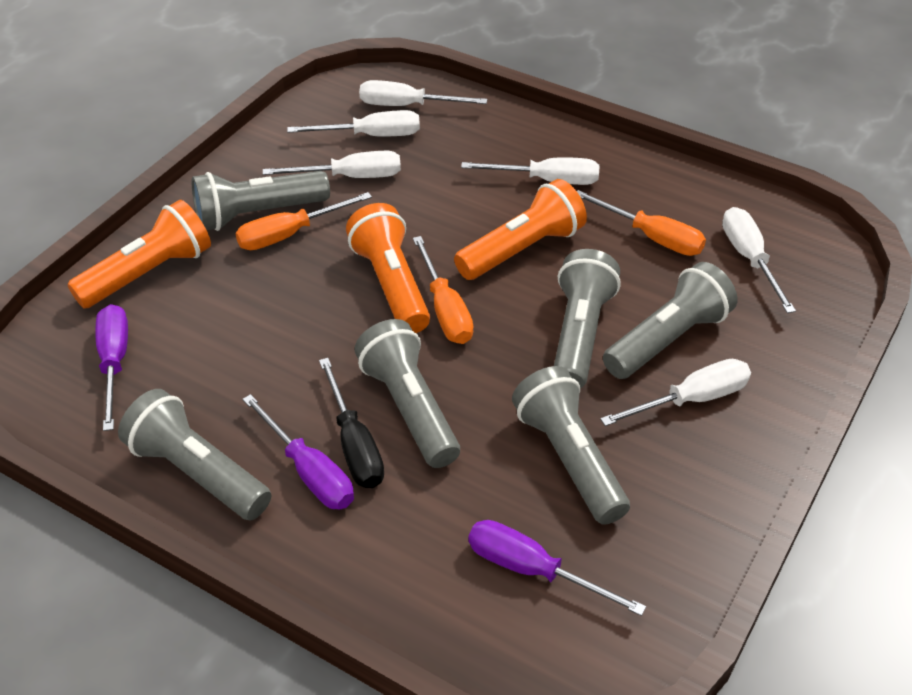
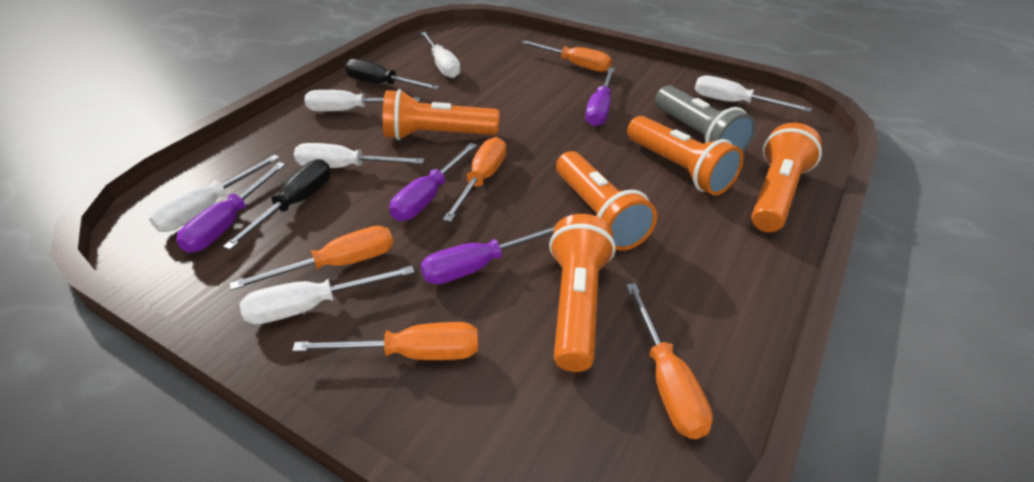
black screwdriver: [319,358,384,488] = 1 -> [223,159,330,250] [345,59,440,90] = 2
grey flashlight: [118,389,271,520] [192,171,330,231] [354,319,460,468] [512,366,630,525] [554,249,621,389] [603,262,737,379] = 6 -> [655,85,756,152] = 1
orange flashlight: [67,200,211,309] [346,203,430,333] [454,179,587,280] = 3 -> [383,89,499,140] [549,214,616,372] [556,151,657,251] [627,116,744,196] [751,123,822,232] = 5
orange screwdriver: [236,192,372,250] [413,236,474,344] [577,190,706,256] = 3 -> [229,226,393,291] [292,322,478,360] [443,137,506,222] [520,40,612,72] [626,283,713,439] = 5
purple screwdriver: [96,304,128,431] [242,394,354,509] [468,520,646,616] = 3 -> [176,162,286,253] [389,143,477,221] [420,225,556,284] [585,67,615,127] = 4

